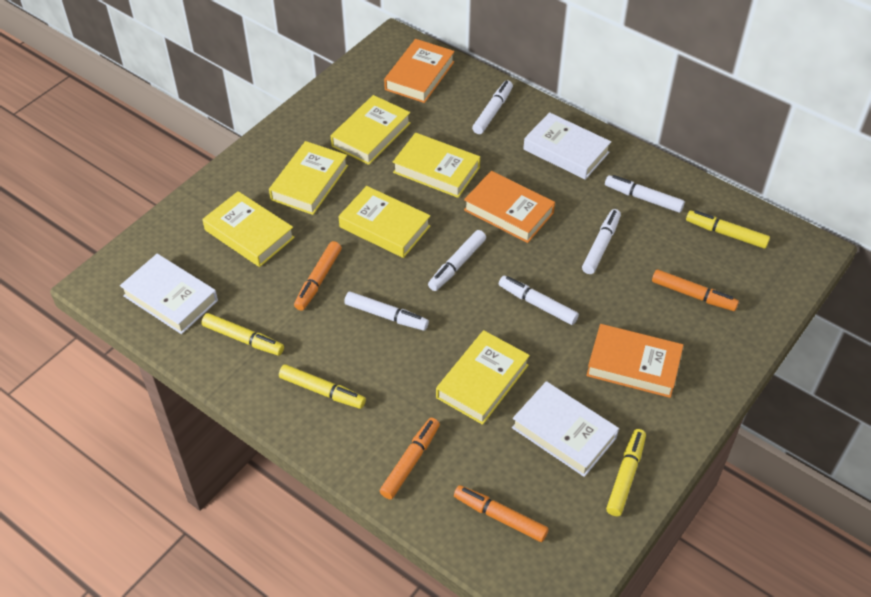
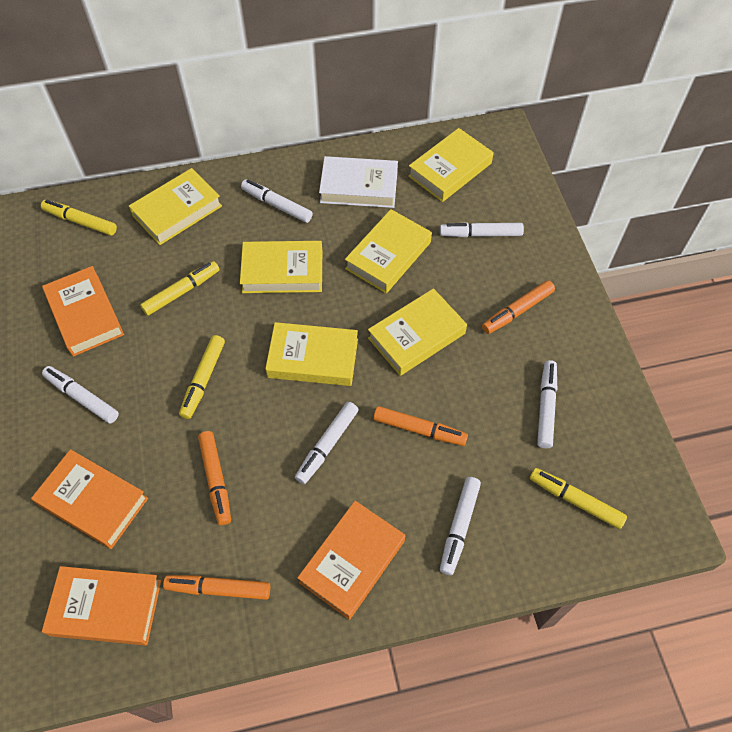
orange book: [384,39,455,103] [464,171,555,243] [586,324,683,398] = 3 -> [31,449,148,549] [42,266,124,356] [42,566,161,646] [297,501,405,620] = 4
white book: [120,254,218,334] [512,381,619,477] [523,112,611,180] = 3 -> [319,156,398,208] = 1

